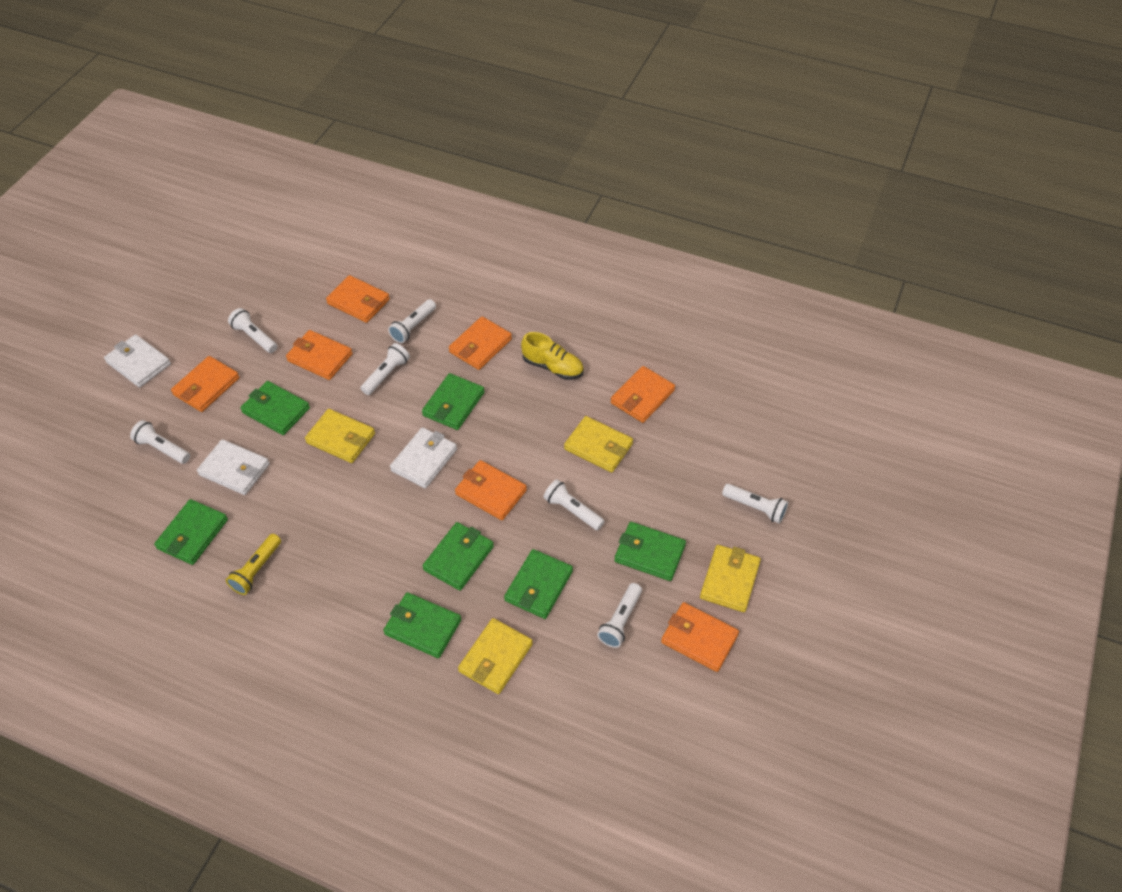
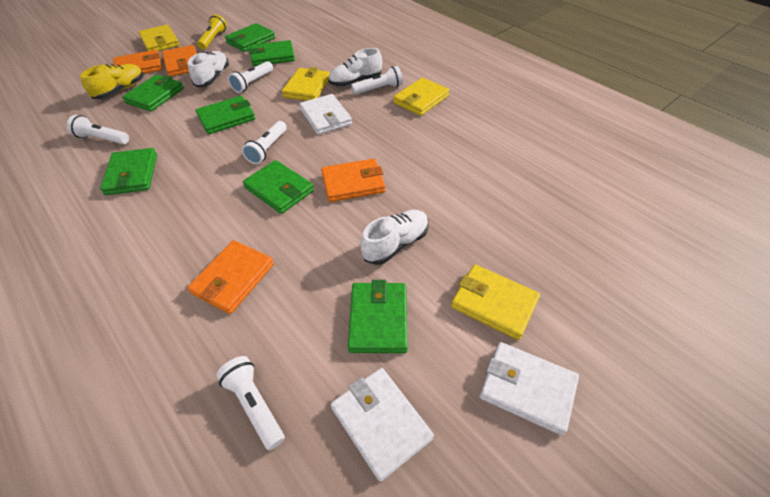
orange wallet: [171,356,240,412] [286,330,353,380] [326,275,390,323] [449,317,512,370] [455,460,527,520] [611,366,675,423] [661,602,739,672] = 7 -> [113,50,162,74] [162,45,197,77] [187,240,274,314] [321,159,386,202] = 4
white flashlight: [130,420,190,464] [228,308,277,353] [360,343,410,395] [388,299,436,343] [544,479,605,530] [597,583,642,648] [722,484,788,524] = 7 -> [67,115,129,144] [216,356,285,450] [228,61,273,93] [242,121,287,164] [351,66,403,95] = 5
white shoe: none = 0 -> [188,51,229,87] [328,48,382,87] [361,210,428,265] = 3

